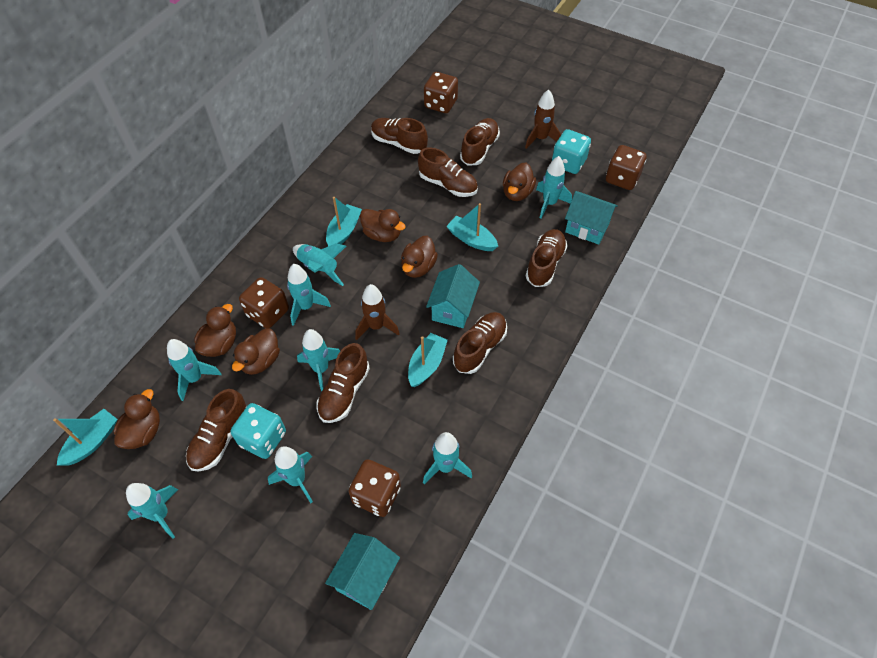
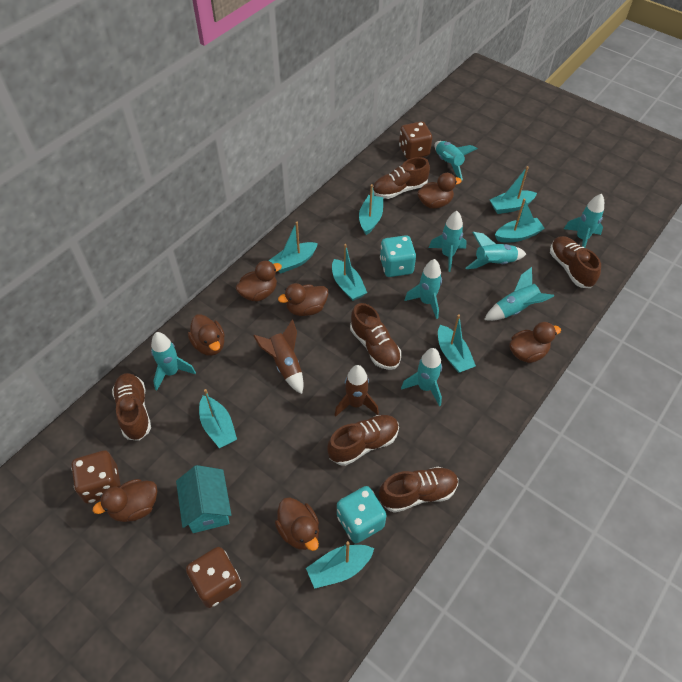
brown dice: [239,277,289,329] [348,459,401,517] [424,72,458,113] [606,145,647,190] = 4 -> [71,450,121,503] [186,547,241,608] [399,121,432,159] = 3
brown duck: [113,389,160,449] [194,304,236,357] [232,328,280,375] [360,209,406,242] [401,236,438,278] [503,162,536,201] = 6 -> [93,479,157,522] [188,314,225,356] [236,261,282,301] [275,497,319,551] [278,283,328,316] [417,173,462,209] [509,322,561,363] = 7
brown shoe: [186,389,247,472] [317,343,370,423] [371,118,428,154] [418,147,478,197] [453,312,507,374] [460,118,500,166] [526,229,568,287] = 7 -> [112,373,151,441] [327,415,399,466] [350,303,401,370] [373,157,430,199] [379,467,458,513] [550,236,601,288] = 6
turquoise boat: [53,409,118,466] [326,197,362,246] [408,333,448,387] [446,203,498,251] = 4 -> [199,389,237,448] [269,222,318,273] [306,541,374,589] [332,244,367,301] [359,184,383,235] [438,315,476,373] [490,166,537,214] [495,199,545,242] = 8
turquoise house: [325,533,400,610] [426,264,480,328] [565,191,618,245] = 3 -> [176,465,231,533] = 1

